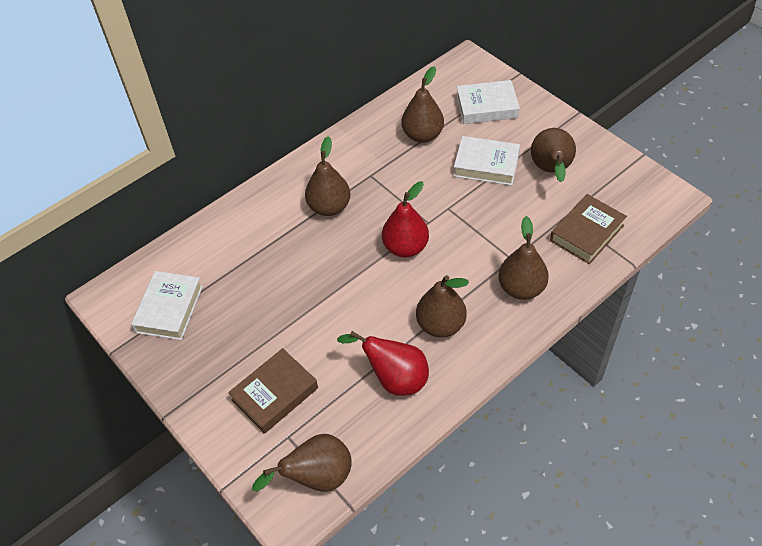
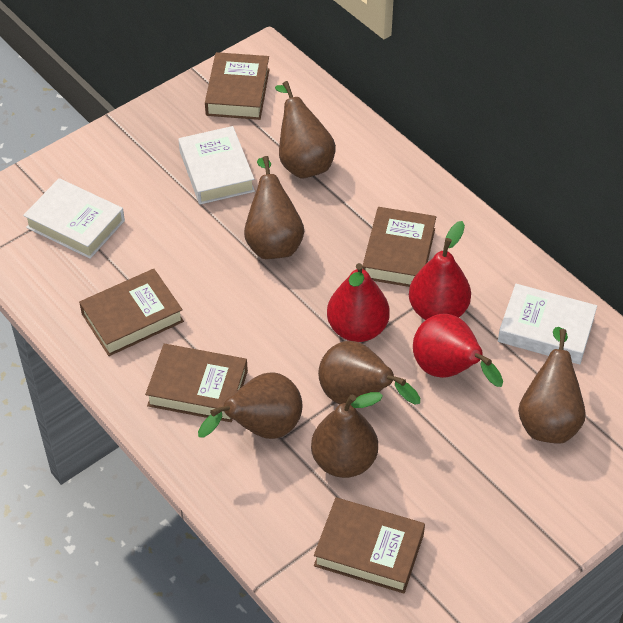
brown book: [228,348,318,434] [550,194,627,264] = 2 -> [79,269,184,356] [145,344,248,422] [205,52,270,120] [314,498,425,594] [362,207,436,287] = 5
red pear: [337,331,429,396] [382,181,429,258] = 2 -> [327,263,390,342] [409,221,471,320] [413,313,503,387] = 3

